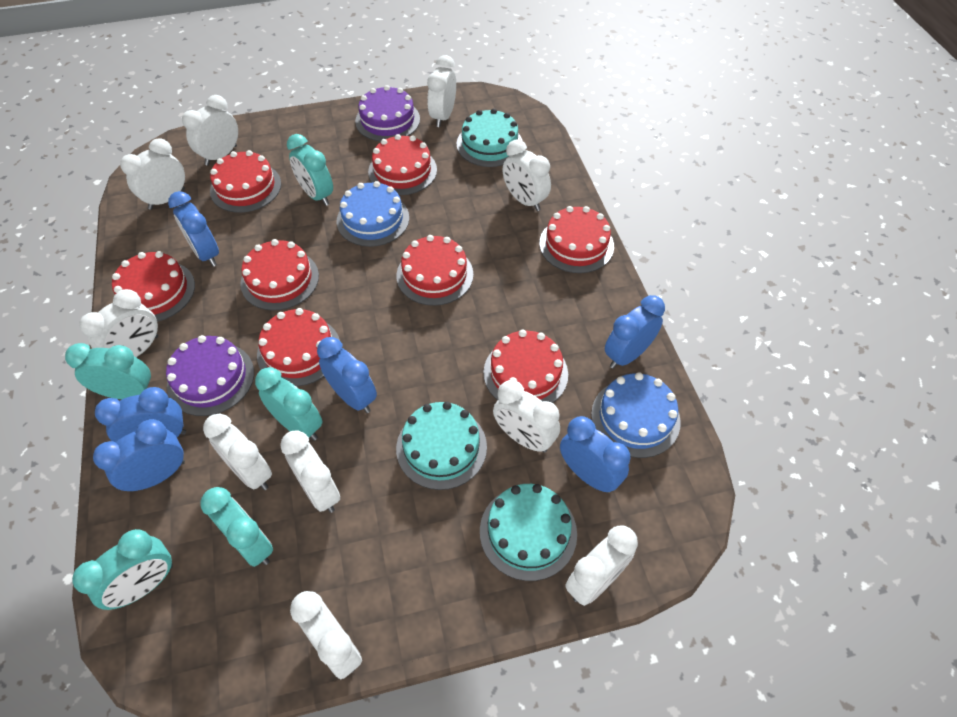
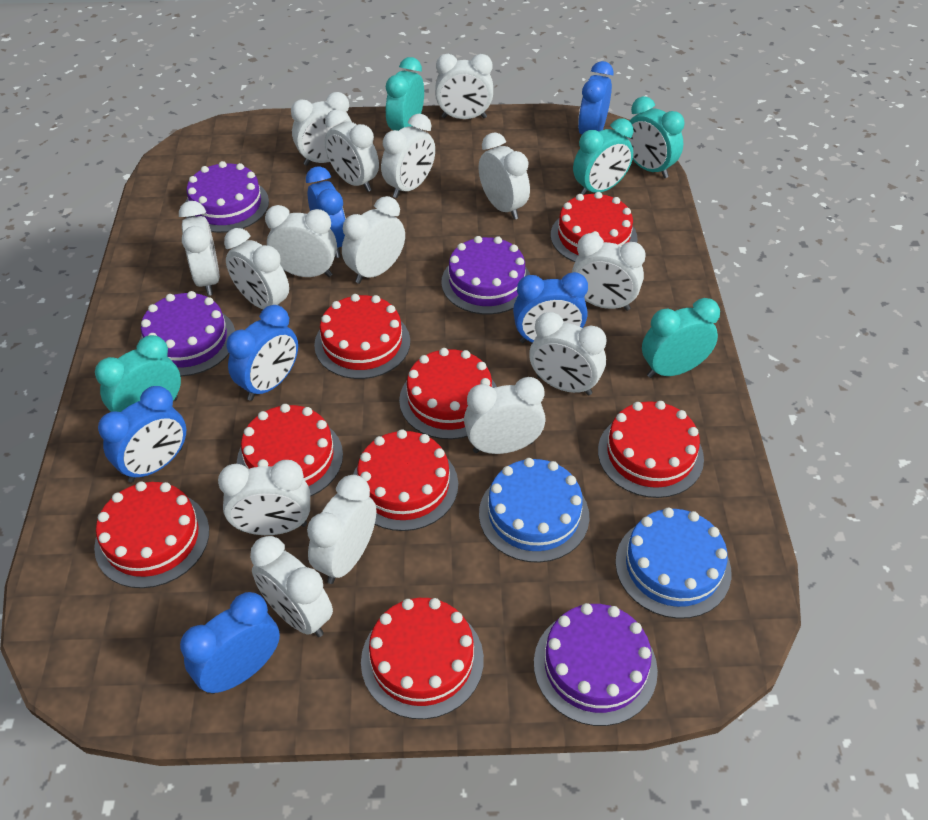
purple cake: [166,335,254,416] [355,85,420,142] = 2 -> [140,291,235,376] [186,161,269,233] [441,236,530,315] [534,603,658,726] = 4
turquoise cake: [396,402,487,490] [457,108,523,167] [480,484,577,581] = 3 -> none = 0
white clock: [79,289,158,357] [120,138,185,210] [182,95,238,166] [203,413,272,490] [280,430,340,513] [290,591,362,679] [427,55,456,127] [493,380,560,453] [502,139,551,211] [565,525,638,606] = 10 -> [179,201,220,296] [218,460,310,535] [224,228,289,309] [250,536,333,637] [265,205,337,277] [291,92,352,166] [307,475,376,584] [325,109,379,192] [342,196,405,284] [381,114,435,198] [435,54,493,119] [464,377,545,454] [479,132,530,220] [529,312,606,395] [572,233,646,311] = 15

